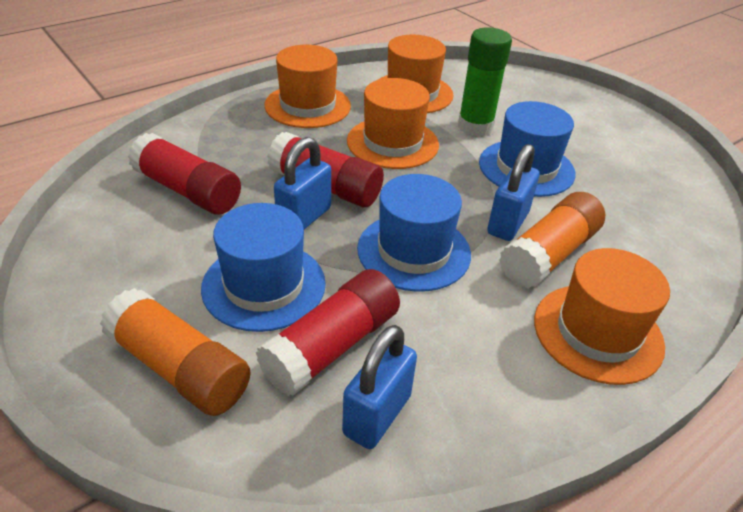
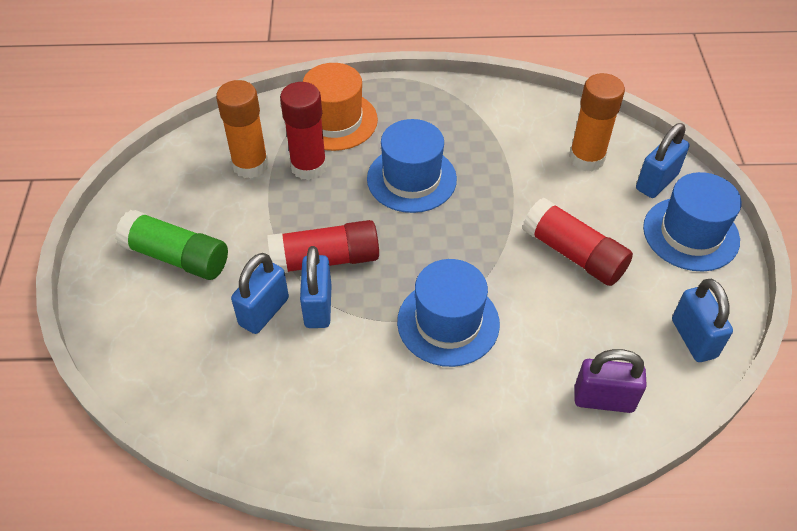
blue padlock: [274,137,331,229] [342,325,417,449] [487,144,539,241] = 3 -> [231,253,289,334] [300,246,331,328] [636,123,690,198] [672,279,733,362] = 4
orange hat: [264,45,351,128] [347,78,439,169] [378,35,453,113] [534,248,670,385] = 4 -> [303,63,378,151] = 1
purple padlock: none = 0 -> [574,349,647,413] = 1

